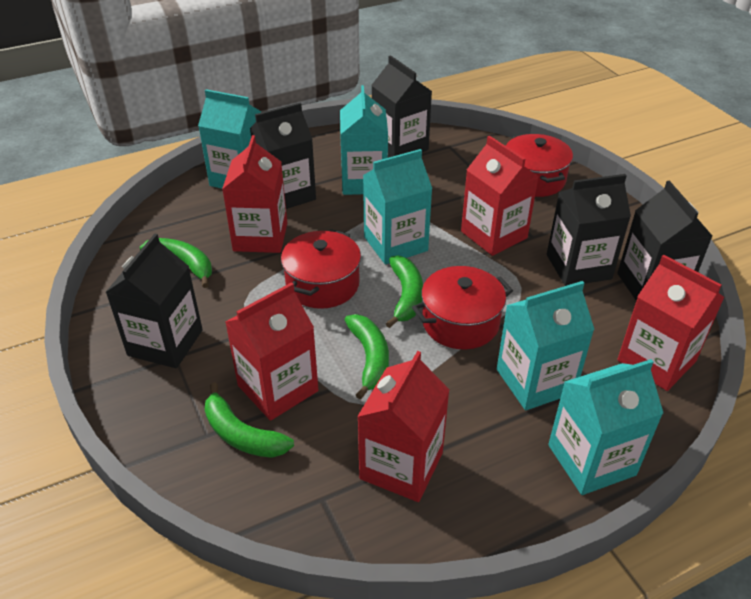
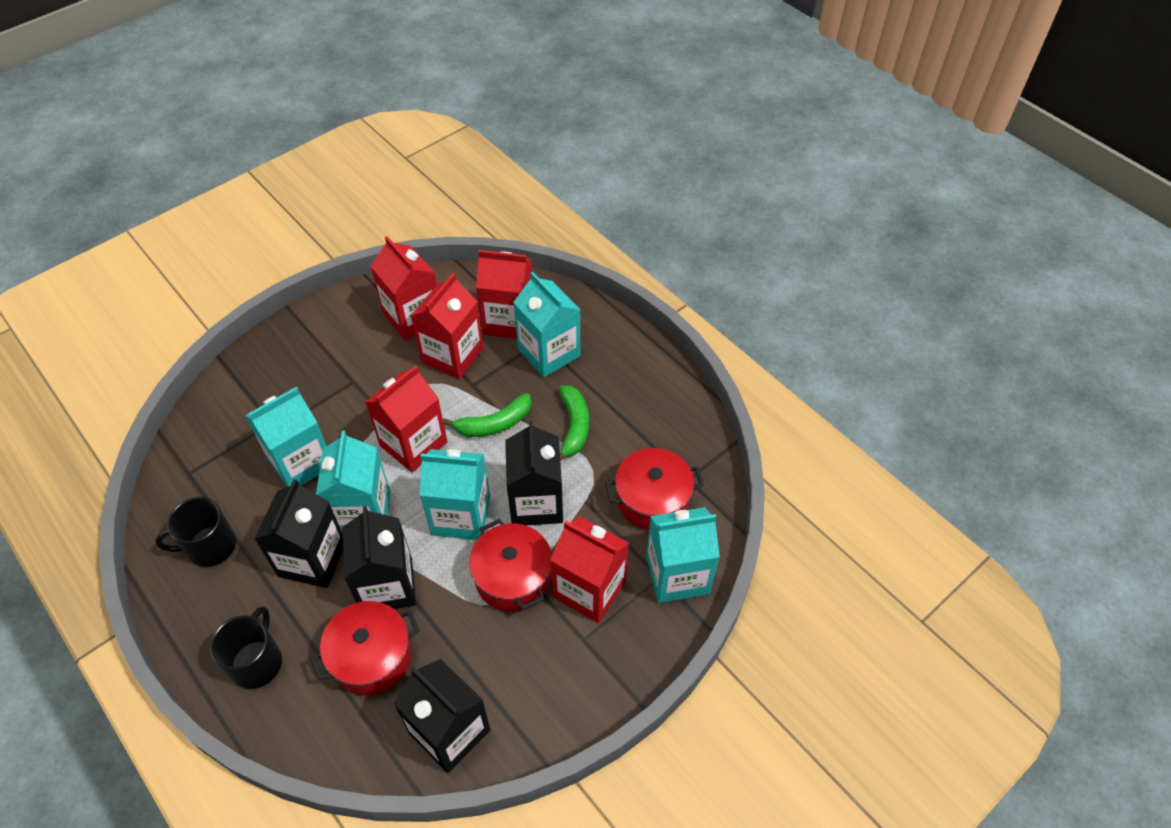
black carton: [106,233,203,368] [250,103,316,209] [372,55,432,157] [547,174,631,286] [617,181,712,301] = 5 -> [254,479,343,588] [342,506,416,609] [393,659,490,773] [505,421,563,525] = 4
black mug: none = 0 -> [155,497,236,567] [210,606,282,689] = 2
green banana: [140,238,212,288] [205,382,294,458] [345,314,389,400] [386,256,423,328] = 4 -> [443,393,531,437] [559,385,589,461] = 2

